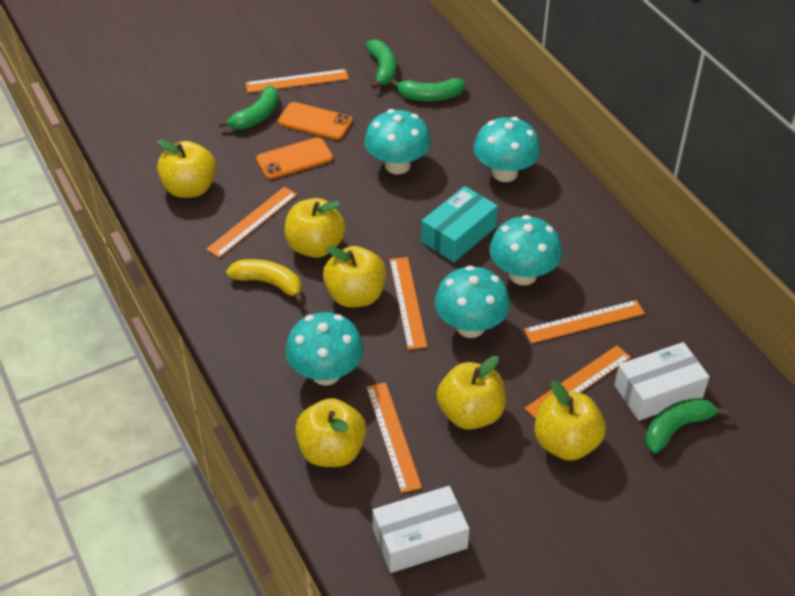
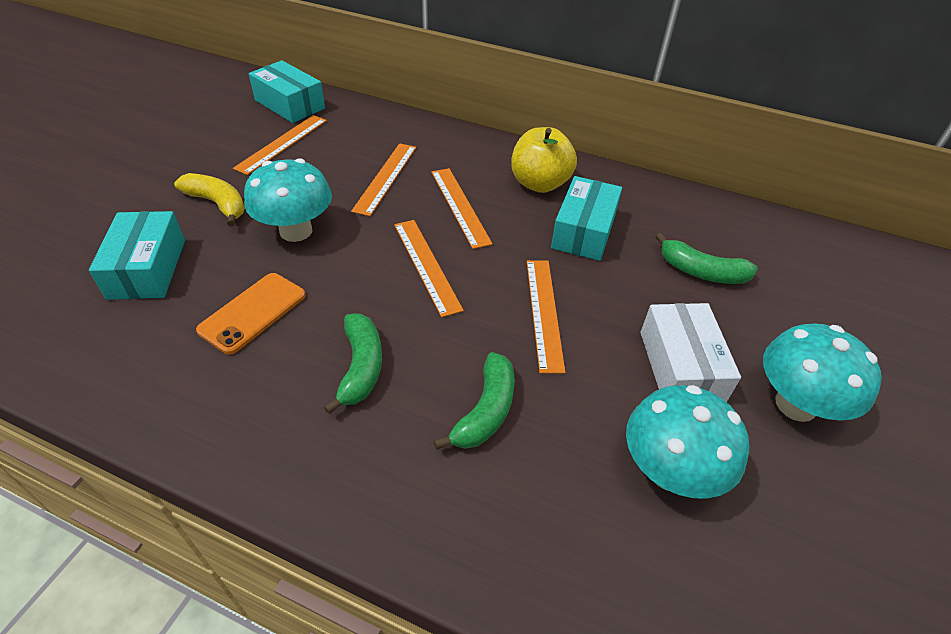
green banana: [219,86,279,130] [366,39,396,89] [390,78,465,101] [645,398,729,453] = 4 -> [324,313,382,415] [434,352,515,450] [656,233,758,284] = 3
orange phone: [256,137,333,179] [278,102,352,140] = 2 -> [196,273,306,355] = 1
orange ruler: [206,187,297,258] [246,69,349,93] [366,382,422,493] [390,257,427,350] [524,300,645,344] [524,345,631,419] = 6 -> [233,115,327,175] [351,143,416,216] [394,220,464,317] [431,168,493,249] [527,260,565,374] = 5
turquoise box: [421,186,498,262] = 1 -> [89,211,185,300] [249,60,325,123] [551,176,622,261] = 3
turquoise mushroom: [285,312,364,385] [365,109,431,174] [435,266,510,338] [474,117,541,182] [490,215,562,285] = 5 -> [244,158,332,242] [626,385,749,499] [763,323,882,422] = 3
white box: [372,486,469,573] [614,342,710,421] = 2 -> [640,303,741,402] = 1
yellow apple: [157,140,216,198] [284,198,346,258] [295,398,367,467] [323,246,387,307] [437,356,506,430] [534,380,606,461] = 6 -> [511,127,577,193] = 1

